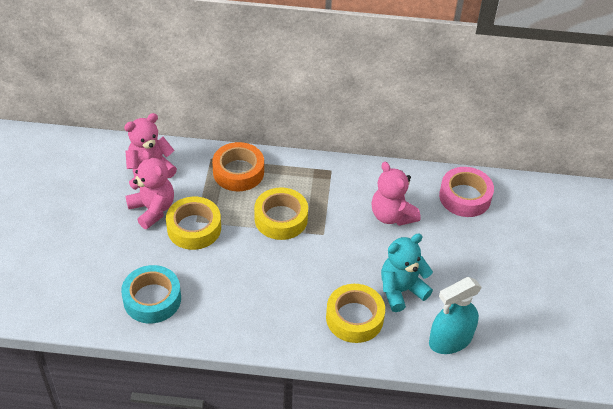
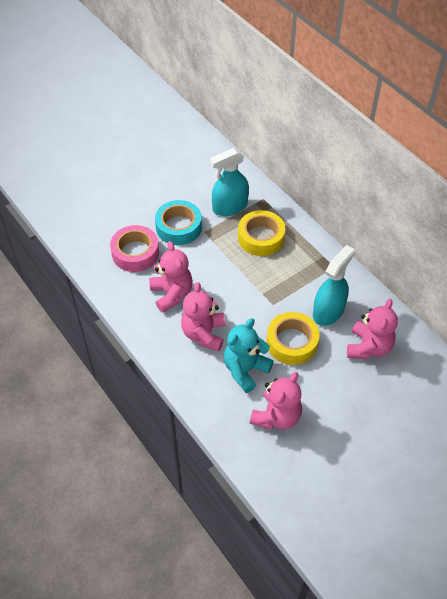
orange tape: [212,142,264,191] = 1 -> none = 0
pink teddy bear: [124,113,177,188] [125,150,174,229] [372,162,421,226] = 3 -> [149,241,193,313] [181,282,225,351] [250,372,302,430] [347,299,398,359] = 4
turquoise spray bottle: [429,277,482,354] = 1 -> [210,148,249,216] [313,245,355,326] = 2
yellow tape: [166,197,221,250] [254,187,308,240] [326,284,385,343] = 3 -> [238,210,285,256] [266,312,320,365] = 2

